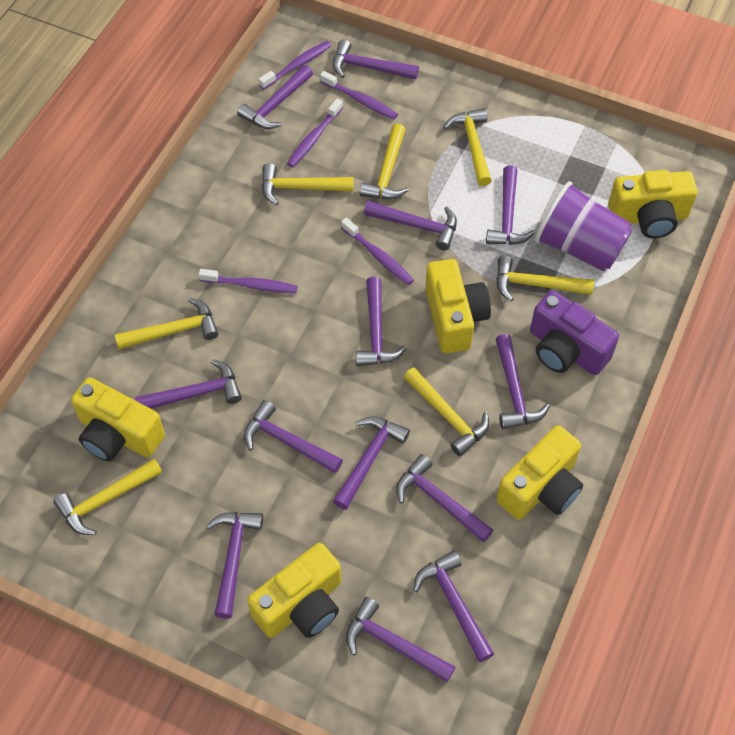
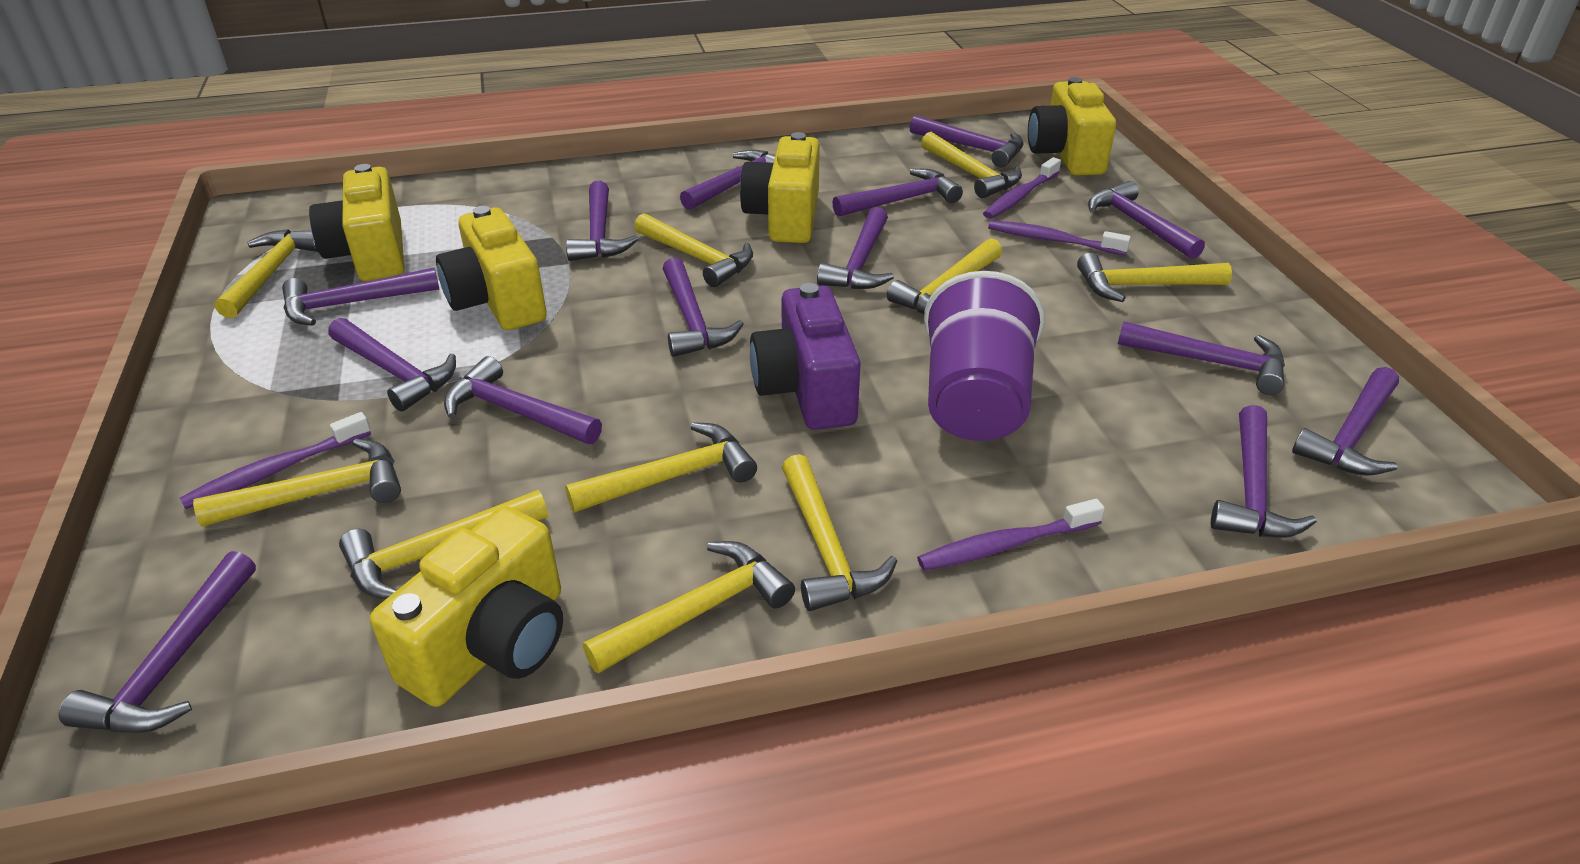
purple hammer: [135,359,242,409] [206,512,263,619] [237,65,313,129] [244,400,343,473] [333,40,419,79] [333,416,410,510] [346,597,455,682] [356,277,407,366] [364,201,457,250] [396,454,493,543] [413,550,494,662] [486,165,535,245] [496,334,550,429] = 13 -> [59,551,256,733] [282,268,440,326] [328,318,456,412] [444,356,602,444] [566,181,638,261] [663,258,744,357] [680,150,775,210] [817,207,894,289] [832,169,963,217] [910,115,1024,167] [1088,181,1205,259] [1118,321,1285,395] [1211,405,1317,538] [1292,367,1399,476] = 14
purple toothbrush: [198,269,297,293] [259,41,331,90] [287,98,343,167] [320,71,398,119] [341,218,414,285] = 5 -> [180,412,371,509] [917,499,1105,570] [983,157,1061,219] [988,220,1131,255] = 4
yellow hammer: [53,458,162,535] [115,298,219,349] [262,163,354,205] [360,124,409,199] [403,367,489,456] [443,108,492,186] [496,256,594,301] = 7 -> [193,439,401,527] [214,229,318,318] [339,490,548,599] [565,422,757,513] [583,541,795,674] [634,213,753,287] [782,454,897,611] [887,238,1002,314] [921,132,1022,198] [1077,253,1232,302] = 10

